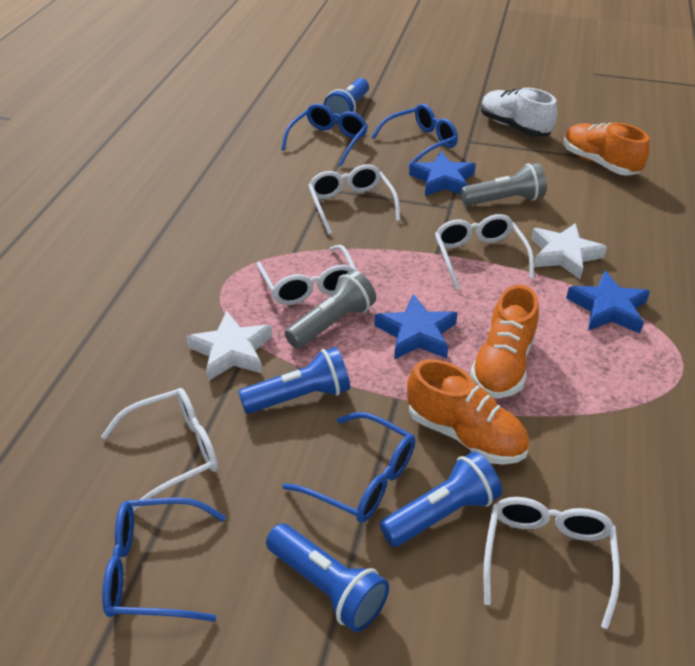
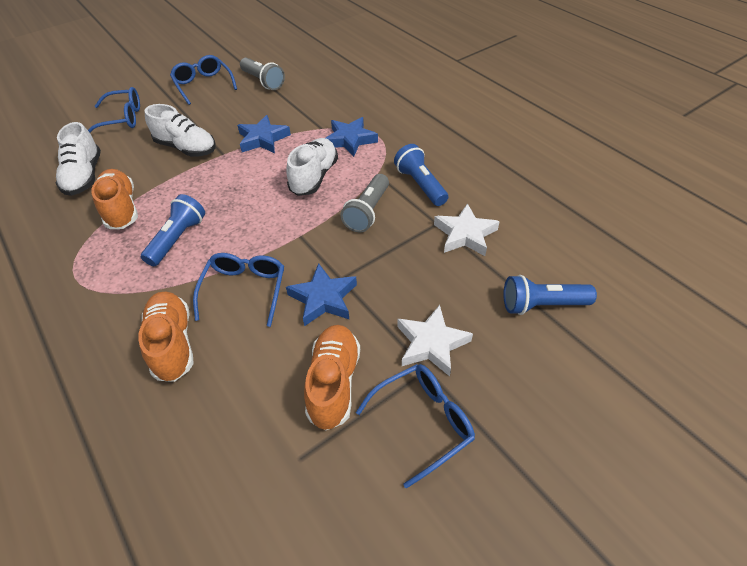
blue flashlight: [238,347,350,414] [266,524,389,632] [324,78,369,123] [379,451,502,547] = 4 -> [141,194,205,266] [394,144,448,206] [503,275,597,315] = 3
white glasses: [101,388,218,512] [256,245,357,305] [308,164,401,235] [435,214,534,290] [483,497,620,629] = 5 -> none = 0
white shoe: [481,88,557,137] = 1 -> [55,122,101,196] [144,104,216,157] [286,138,338,196] = 3

